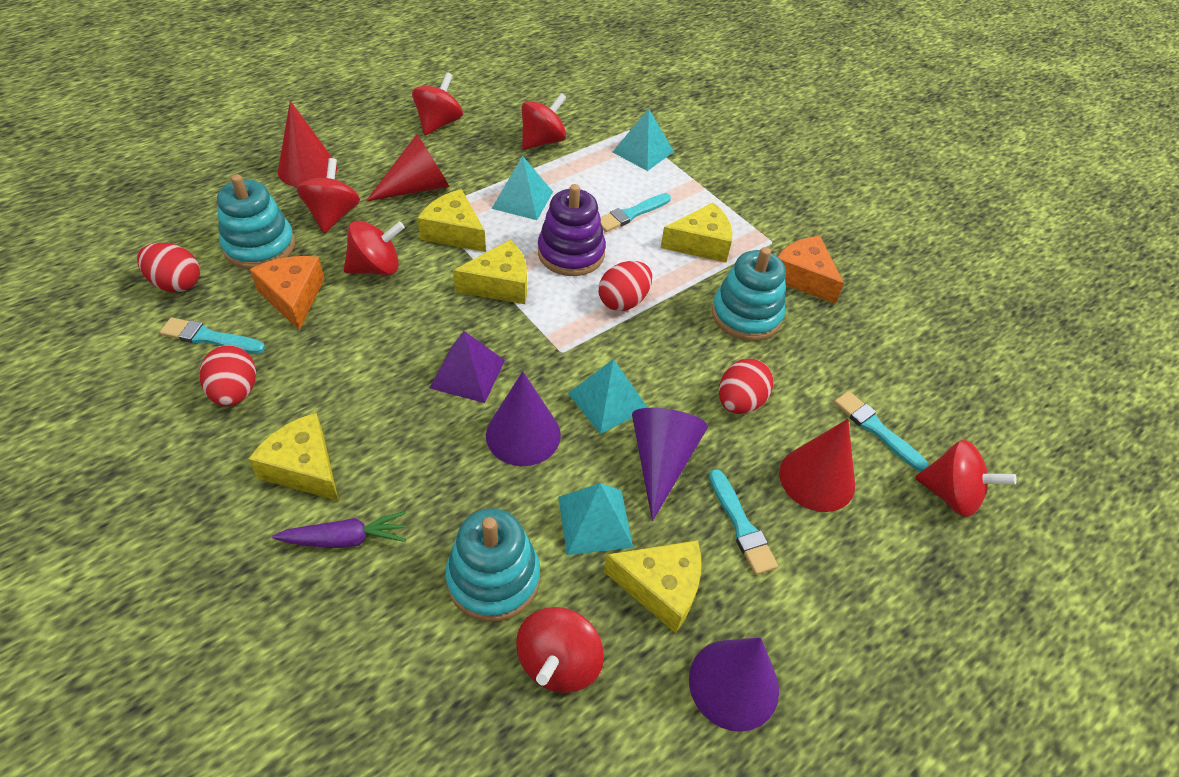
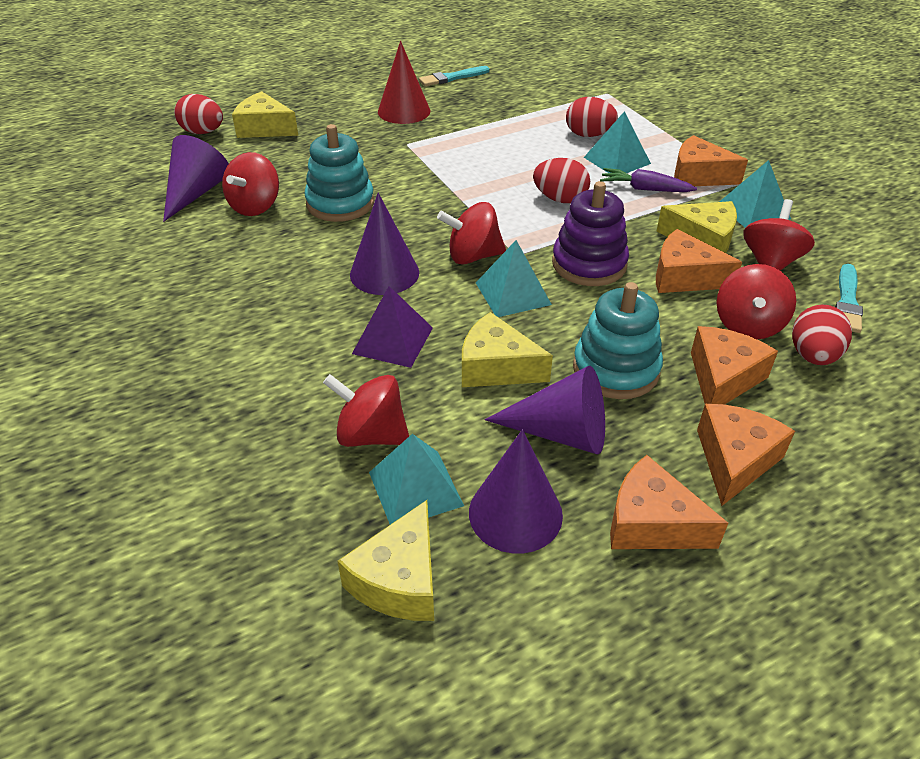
orange cheese: [250,256,325,330] [777,236,844,304] = 2 -> [610,455,728,549] [656,229,742,293] [674,135,748,186] [691,326,778,404] [697,404,795,506] = 5
purple cone: [486,371,561,466] [632,408,708,521] [689,638,779,732] = 3 -> [163,135,229,222] [350,193,419,295] [469,429,563,553] [484,366,605,455] = 4
red cone: [278,101,337,187] [366,134,449,201] [779,419,855,512] = 3 -> [378,41,430,124] = 1
red spinning top: [297,158,360,233] [344,220,405,275] [412,72,463,135] [516,607,604,693] [522,93,566,150] [915,440,1017,517] = 6 -> [222,152,279,216] [323,374,409,447] [437,202,506,265] [717,264,796,339] [743,199,815,271] = 5
turquoise brush: [160,317,265,354] [600,193,671,232] [709,469,778,575] [834,391,928,472] = 4 -> [419,66,489,86] [835,264,863,333] = 2
turquoise stacking toy: [217,174,295,269] [445,509,540,622] [712,247,786,341] = 3 -> [304,124,374,222] [573,282,663,399] = 2
yellow cheese: [249,413,339,501] [417,189,486,252] [453,240,527,304] [604,540,701,633] [661,202,732,262] = 5 -> [232,91,298,138] [338,500,434,621] [462,312,553,387] [656,201,737,253] = 4

